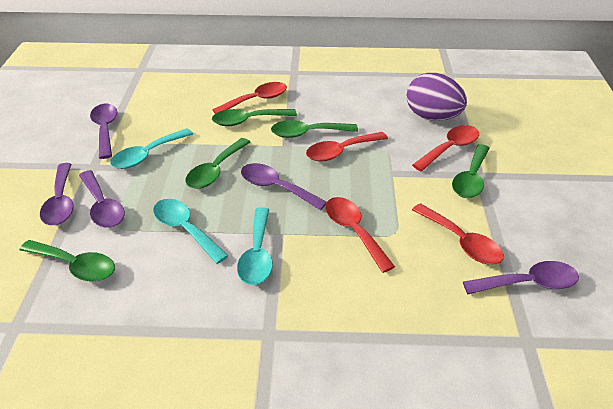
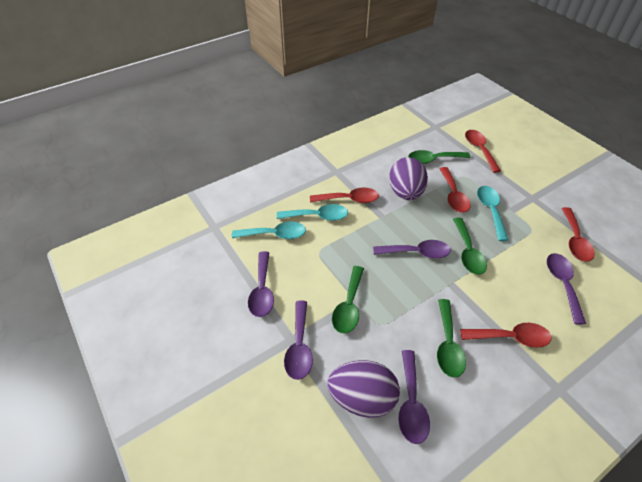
green spoon: [20,240,115,282] [185,138,251,189] [212,109,297,126] [271,120,358,138] [452,144,490,198] = 5 -> [332,266,364,333] [408,150,470,164] [437,299,466,378] [453,218,487,275] = 4
purple egg: [407,73,467,121] = 1 -> [328,360,400,418] [389,157,428,200] = 2

